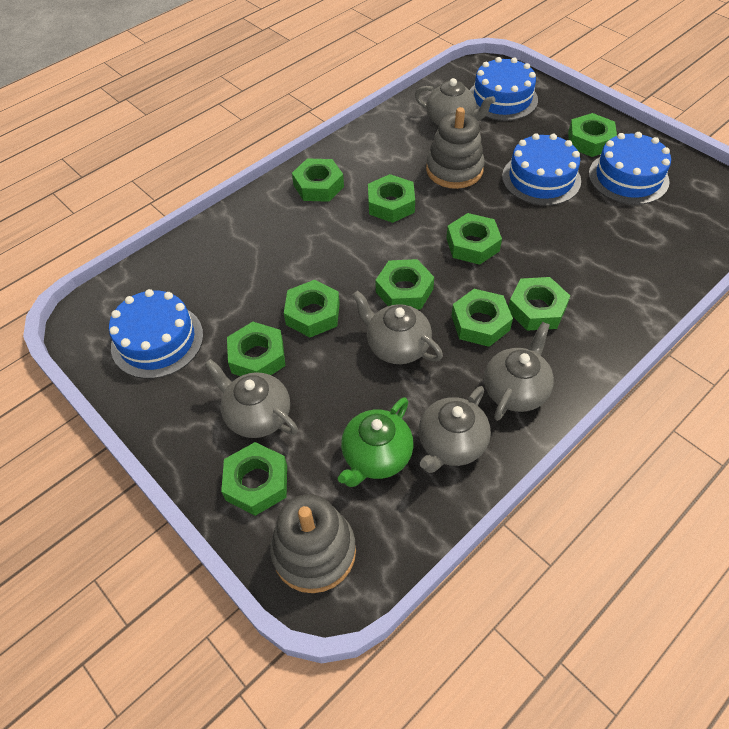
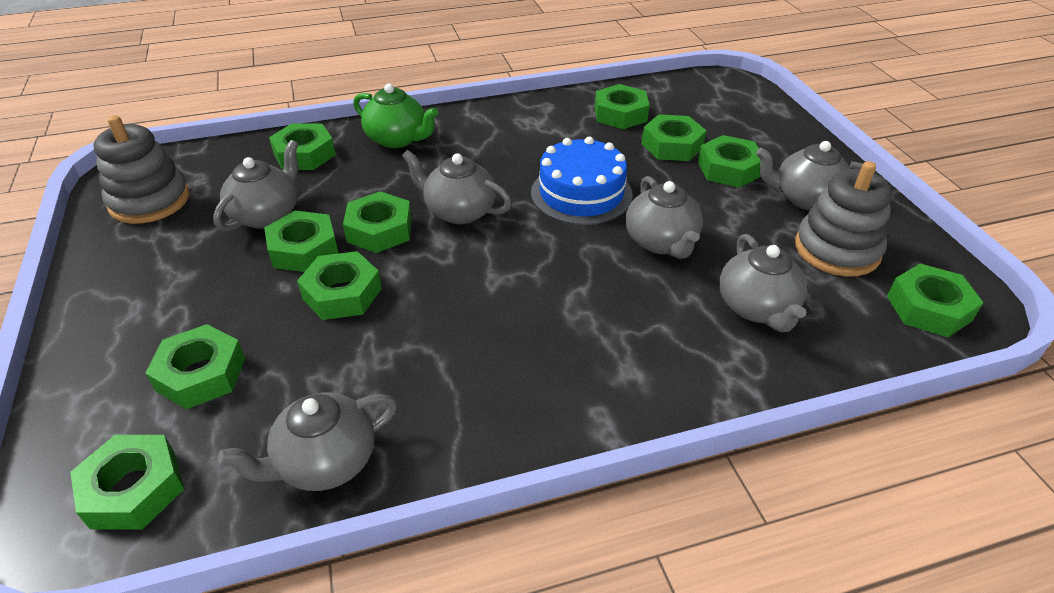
blue cake: [109,289,203,379] [470,57,538,121] [502,133,581,206] [589,132,671,205] = 4 -> [531,137,633,225] = 1
grey teapot: [205,359,298,438] [352,290,443,364] [415,78,495,125] [419,386,491,473] [484,322,554,421] = 5 -> [213,140,298,231] [218,393,397,491] [402,150,512,224] [626,176,703,259] [719,234,808,332] [756,141,863,210] = 6

